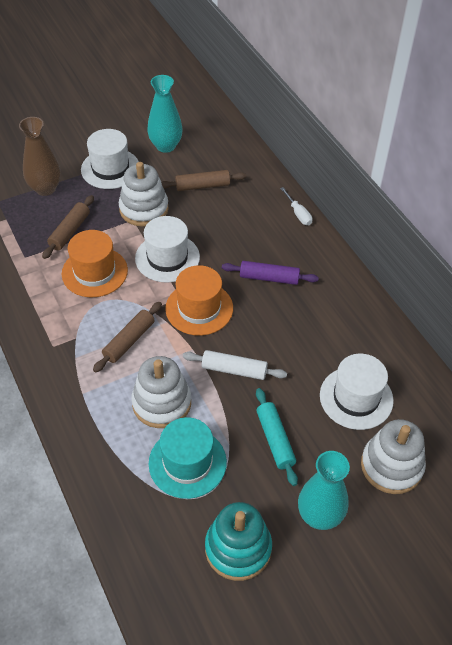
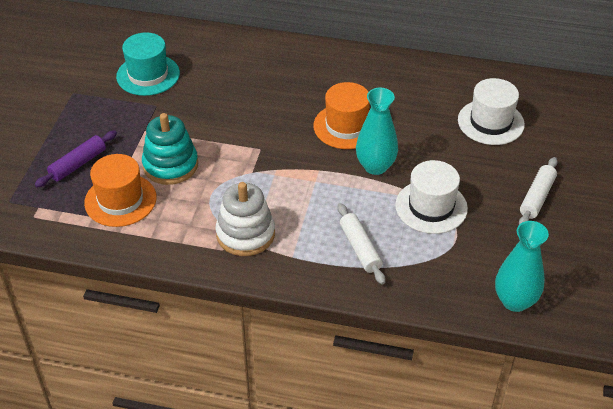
brown rolling pin: [42,195,94,259] [93,302,162,373] [161,170,247,191] = 3 -> none = 0
brown vase: [19,117,61,196] = 1 -> none = 0
turquoise rolling pin: [256,388,298,486] = 1 -> none = 0
white hat: [81,129,139,189] [135,216,200,282] [320,354,394,430] = 3 -> [395,160,468,234] [458,78,525,145] = 2
white rolling pin: [183,350,287,380] = 1 -> [338,203,385,285] [519,157,558,224] = 2
white screwdriver: [280,187,313,225] = 1 -> none = 0
white stacking toy: [119,162,169,227] [131,356,191,428] [361,419,426,494] = 3 -> [216,182,275,256] = 1

